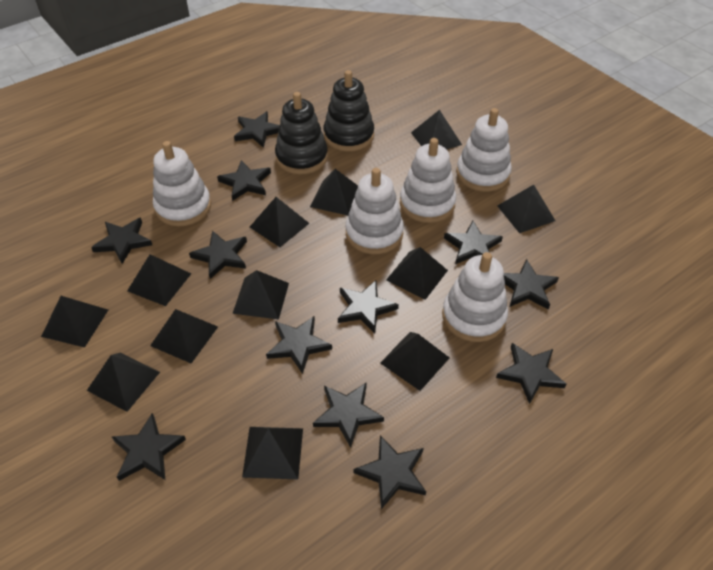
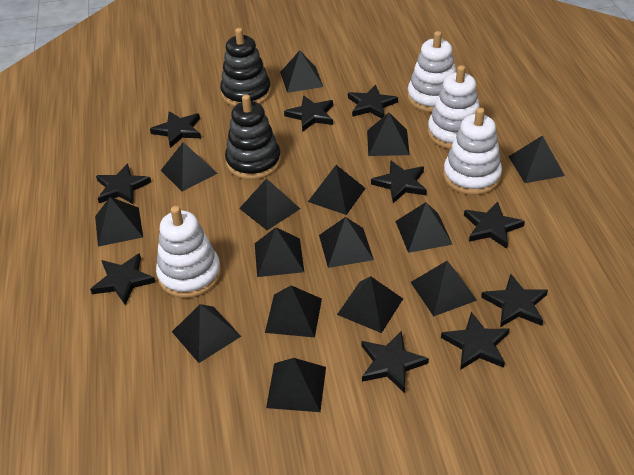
black pyramid: [41,296,108,348] [87,352,160,412] [127,254,191,306] [150,309,218,363] [232,270,289,320] [242,427,303,479] [250,197,309,247] [310,169,358,215] [380,332,450,391] [386,247,448,300] [411,110,462,149] [498,185,555,233] = 12 -> [95,197,143,247] [161,142,218,191] [172,304,241,363] [239,178,300,230] [255,227,304,277] [265,285,322,338] [266,358,326,412] [280,50,323,93] [308,165,366,215] [319,217,374,268] [337,276,403,333] [367,113,410,156] [395,202,453,253] [411,261,477,316] [508,135,565,183] = 15
black star: [91,218,152,264] [112,413,186,481] [189,231,247,279] [217,160,271,201] [234,111,280,148] [266,316,332,374] [313,382,384,448] [338,280,399,334] [354,435,426,509] [444,221,503,264] [496,343,566,404] [504,259,559,310] = 12 -> [90,253,155,305] [96,163,151,204] [150,111,201,148] [284,95,333,132] [348,84,398,118] [362,330,429,393] [371,160,427,203] [441,312,510,370] [464,201,525,249] [481,274,548,327] = 10
white stacking toy: [153,141,211,227] [346,168,404,254] [400,138,456,223] [442,252,508,342] [456,108,512,192] = 5 -> [156,206,221,298] [407,31,456,112] [428,65,480,149] [443,107,502,195] = 4

